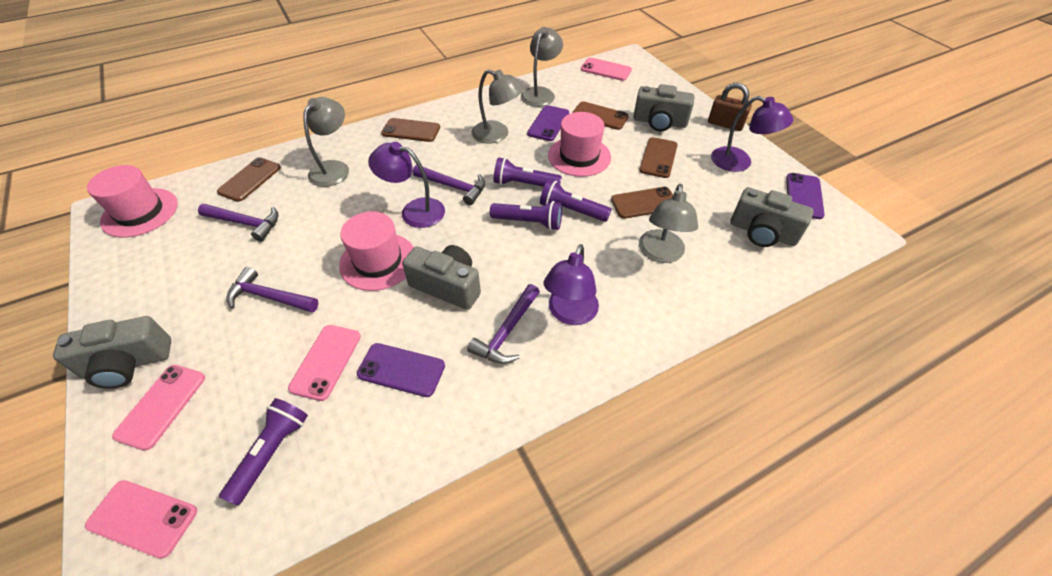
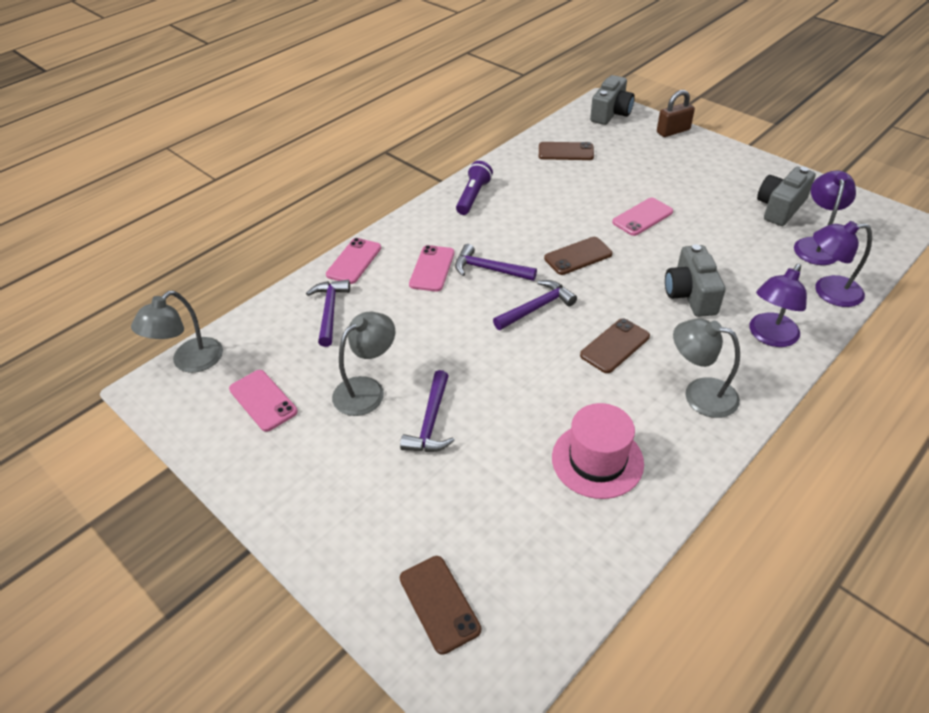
brown phone: [217,157,281,202] [381,118,440,142] [572,101,629,130] [611,187,673,219] [639,137,678,178] = 5 -> [400,556,481,655] [539,142,594,160] [544,237,613,275] [580,318,650,373] = 4
grey camera: [53,316,171,389] [402,245,481,310] [633,84,694,131] [731,187,814,247] = 4 -> [590,75,635,125] [665,244,725,317] [757,167,816,226] = 3
grey lamp: [303,97,349,187] [471,69,524,144] [521,27,563,107] [639,184,698,263] = 4 -> [131,291,223,373] [332,312,395,416] [673,319,740,418] = 3
pink hat: [87,165,178,238] [339,212,414,291] [548,112,611,177] = 3 -> [552,403,644,499] = 1
purple flashlight: [219,398,308,506] [490,201,562,230] [493,157,562,187] [540,179,611,222] = 4 -> [456,161,493,215] = 1
purple phone: [357,343,445,397] [527,105,569,141] [786,173,825,219] = 3 -> none = 0

